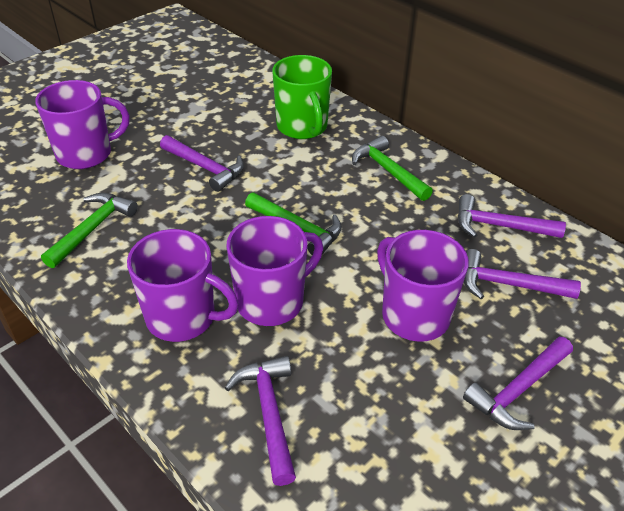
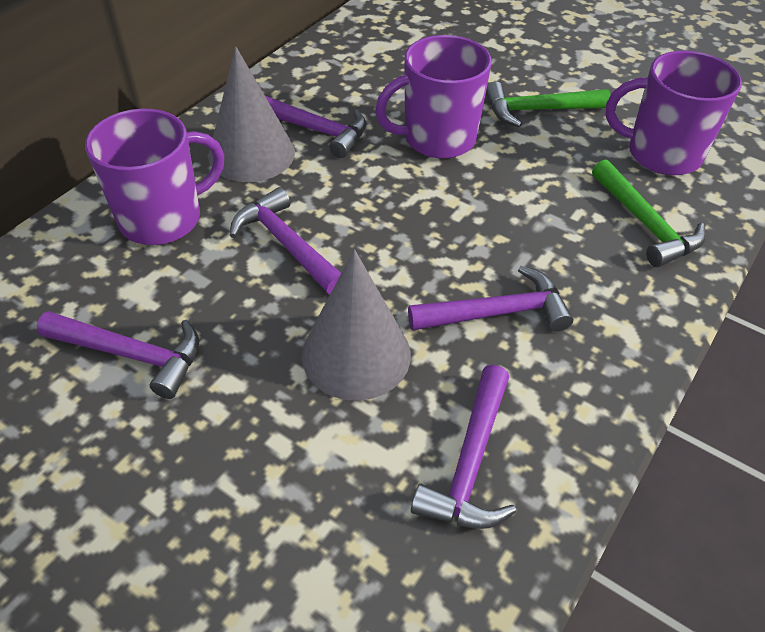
green hammer: [41,193,138,268] [245,192,342,255] [352,136,433,201] = 3 -> [486,81,611,127] [592,160,706,267] = 2
green mug: [272,55,332,139] = 1 -> none = 0
grey cone: none = 0 -> [208,46,295,182] [302,249,411,400] = 2
purple mug: [35,80,130,169] [127,229,239,342] [226,216,323,326] [377,230,469,342] = 4 -> [85,109,224,245] [375,35,492,159] [606,51,742,176] = 3

